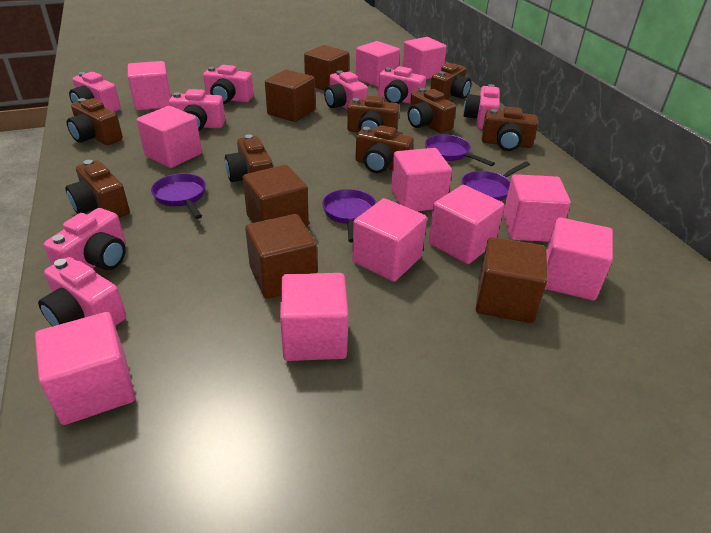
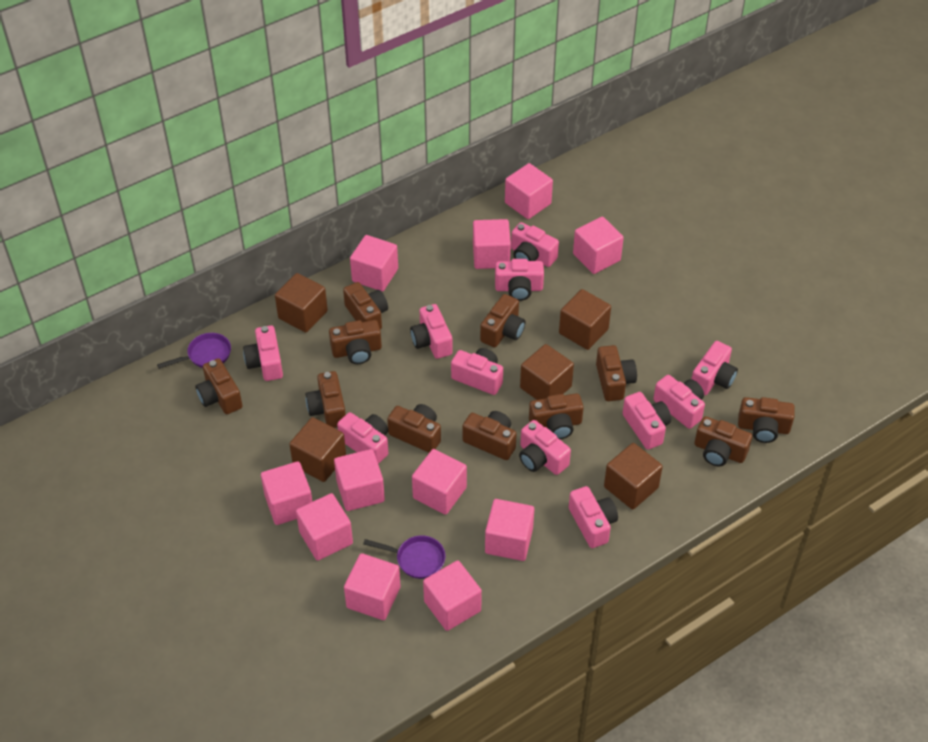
brown camera: [66,160,130,217] [67,98,123,145] [225,134,273,182] [347,96,400,133] [355,125,414,173] [408,88,456,133] [430,63,471,100] [482,107,538,151] = 8 -> [195,358,242,414] [306,371,346,428] [329,320,382,364] [343,282,388,330] [387,404,441,453] [463,411,517,460] [480,294,526,348] [529,393,584,439] [596,345,637,401] [694,416,752,466] [738,397,795,443] = 11
pink camera: [38,257,126,326] [44,208,126,270] [69,72,121,112] [169,89,225,131] [203,65,254,104] [324,70,368,110] [378,66,426,104] [463,84,500,129] = 8 -> [243,325,283,381] [337,412,388,464] [410,304,453,359] [451,348,503,395] [495,259,544,301] [511,222,559,267] [519,420,571,475] [569,486,618,548] [623,392,671,450] [653,375,705,429] [692,341,738,395] = 11
purple pan: [151,173,206,219] [322,189,376,243] [425,134,495,166] [461,161,530,201] = 4 -> [157,333,231,369] [363,536,445,579] = 2

